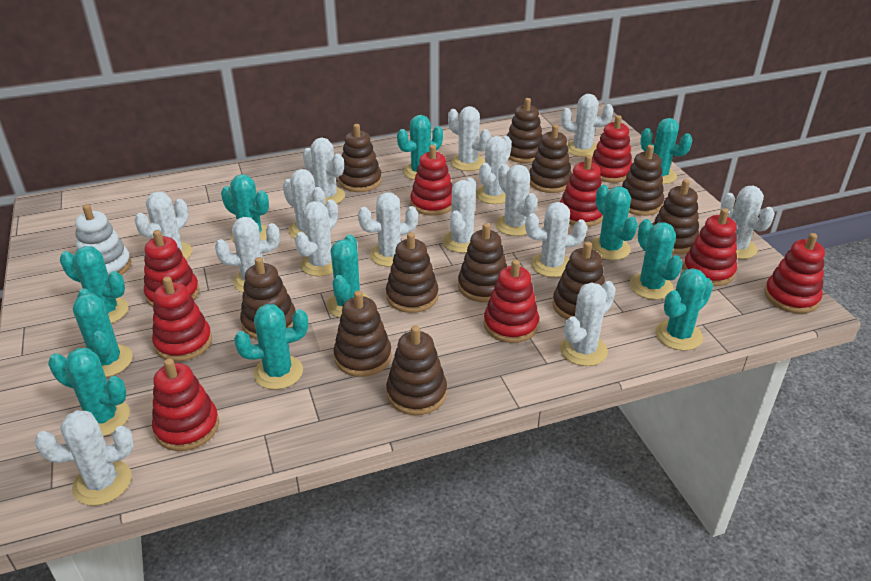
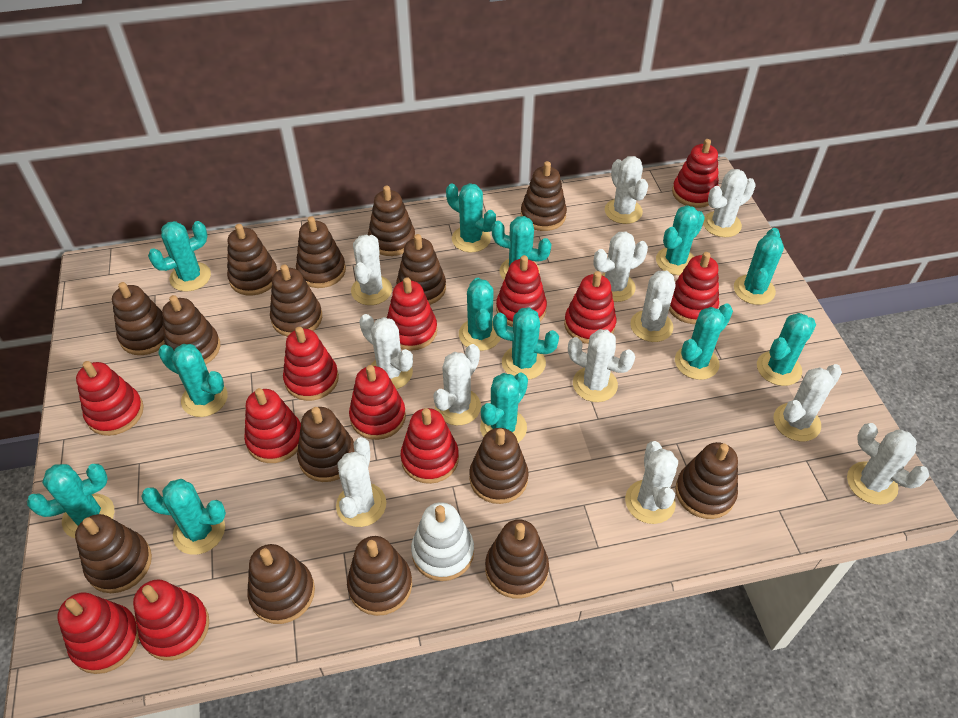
brown stacking toy: [240,257,296,339] [333,290,392,377] [339,124,382,192] [386,232,438,313] [386,326,447,415] [458,223,507,302] [507,98,543,163] [529,124,572,193] [552,241,605,320] [622,145,664,216] [652,179,699,254] = 11 -> [75,514,152,593] [112,282,165,355] [162,295,220,365] [227,224,278,295] [247,544,315,624] [270,264,322,337] [296,217,346,288] [297,407,355,482] [347,536,412,616] [368,186,415,256] [396,234,446,305] [469,428,529,504] [485,519,549,599] [521,161,567,231] [675,442,738,519] = 15
red stacking toy: [144,230,200,307] [152,276,212,362] [152,358,219,451] [410,145,453,216] [484,260,539,343] [560,155,603,227] [591,115,632,183] [683,208,737,286] [764,233,825,314] = 9 -> [57,592,139,674] [76,361,144,436] [133,579,209,661] [244,388,301,463] [283,327,339,401] [349,365,406,440] [387,277,437,351] [400,408,459,484] [496,255,547,327] [564,271,616,344] [669,252,719,324] [672,139,719,208] = 12
turquoise cactus: [48,348,130,436] [60,246,129,323] [73,288,133,377] [221,174,269,242] [234,304,308,390] [326,234,369,318] [397,115,443,180] [591,185,638,260] [630,219,682,300] [640,118,692,184] [655,268,713,351] = 11 -> [27,464,114,538] [141,479,226,555] [148,221,211,291] [158,344,228,417] [446,183,496,252] [459,278,501,351] [480,373,528,443] [492,216,551,280] [493,307,559,380] [656,205,705,275] [675,303,733,380] [734,228,784,305] [757,313,816,386] = 13
white cactus: [35,410,134,506] [134,192,193,260] [215,217,280,292] [283,169,325,239] [295,199,338,276] [303,138,345,204] [358,192,418,267] [442,178,476,253] [448,106,491,171] [476,136,512,204] [495,164,538,236] [525,202,587,277] [560,281,616,366] [561,94,613,157] [720,186,775,259] = 15 -> [336,437,386,527] [351,234,392,305] [359,314,413,389] [433,344,481,425] [568,329,635,402] [593,231,648,302] [605,156,648,224] [625,441,678,524] [630,271,675,342] [703,169,756,237] [774,364,842,441] [847,423,929,505] = 12

